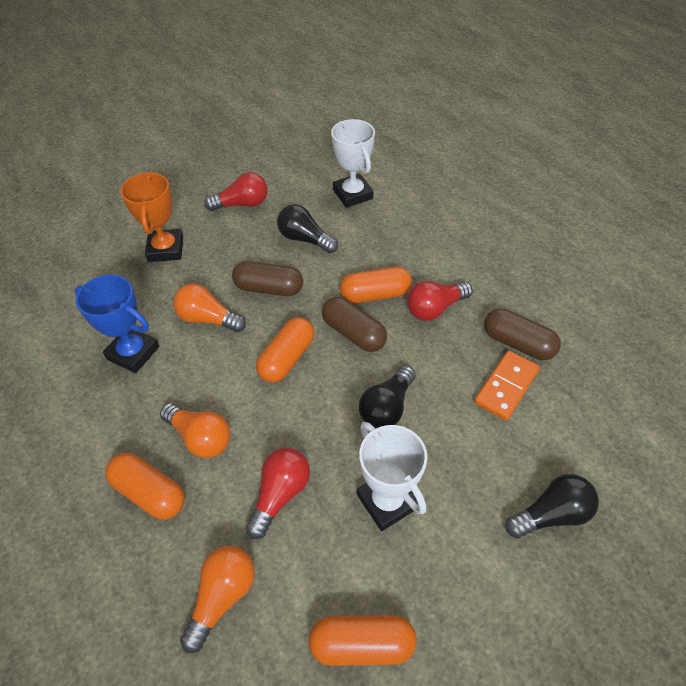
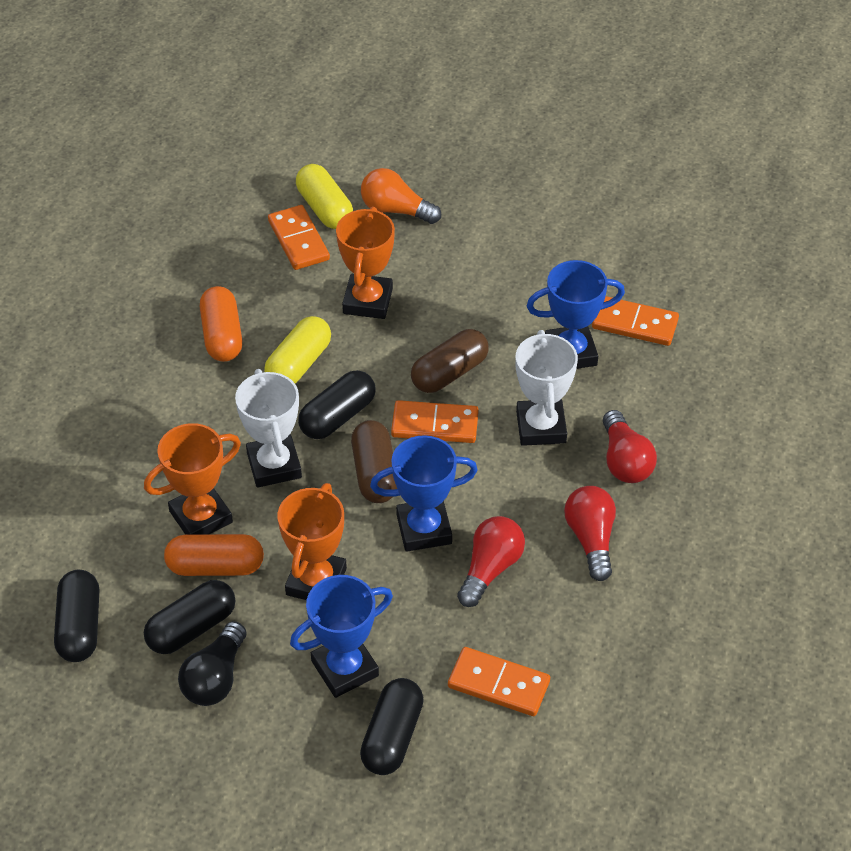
black capsule: none = 0 -> [54,570,99,662] [144,580,235,654] [298,370,375,439] [360,678,424,775] = 4
black light bulb: [277,204,338,253] [359,365,416,429] [505,474,599,538] = 3 -> [178,621,247,706] = 1
blue trophy: [74,274,159,373] = 1 -> [290,575,393,698] [370,435,478,552] [527,260,625,369] = 3
brown capsule: [232,261,303,296] [322,297,387,352] [484,309,561,360] = 3 -> [351,420,397,503] [411,329,489,393] = 2
orange capsule: [105,453,185,520] [256,317,314,383] [309,615,416,666] [340,267,412,303] = 4 -> [164,534,264,576] [200,286,242,362] = 2
orange domino: [474,350,540,421] = 1 -> [268,205,330,270] [391,400,479,443] [448,647,550,716] [592,296,679,346] = 4
orange light bulb: [160,403,231,458] [173,284,246,332] [180,546,255,653] = 3 -> [361,168,441,224] = 1
orange trophy: [120,172,183,262] = 1 -> [144,423,241,535] [278,483,347,600] [336,207,395,319] = 3
yellow capsule: none = 0 -> [264,316,331,384] [296,164,353,229] = 2

